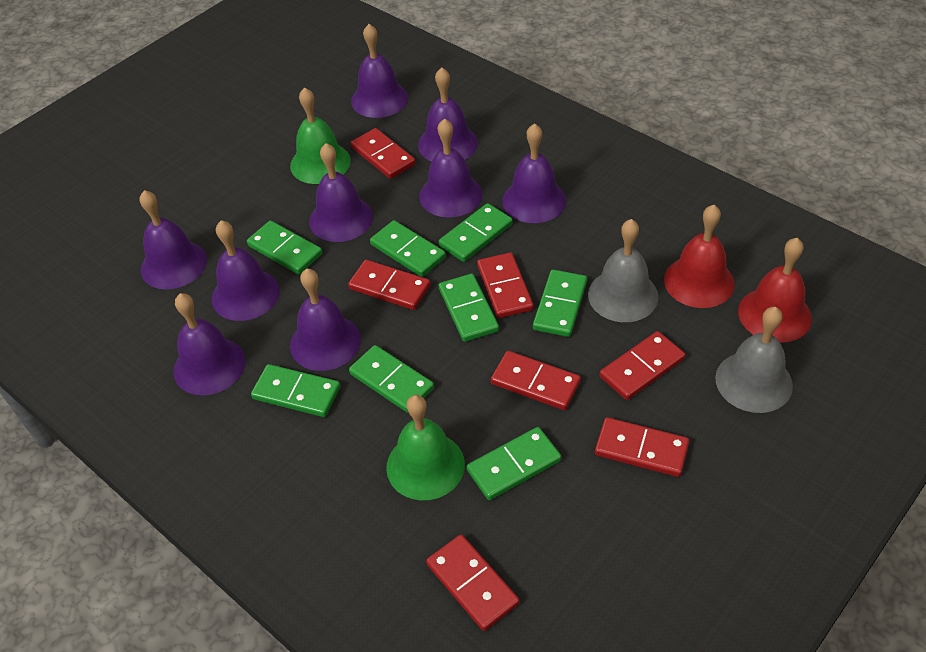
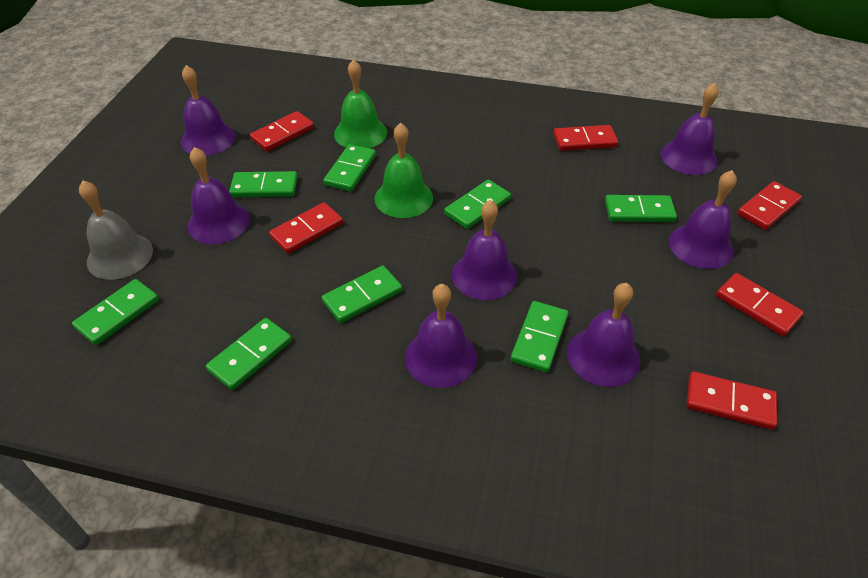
grey bell: [588,219,659,322] [715,307,793,413] = 2 -> [79,181,153,280] = 1
purple bell: [139,190,207,289] [173,293,246,395] [212,220,280,321] [290,269,361,371] [309,143,373,242] [351,24,408,118] [418,67,478,162] [419,118,482,218] [502,123,566,223] = 9 -> [181,65,236,156] [188,147,250,244] [405,284,477,388] [452,200,517,300] [567,283,640,387] [661,83,719,175] [669,170,737,269] = 7
red bell: [664,205,735,308] [738,238,812,343] = 2 -> none = 0
red domino: [348,260,431,310] [351,128,416,179] [426,534,520,631] [477,253,534,318] [491,351,581,410] [595,417,689,477] [600,331,685,400] = 7 -> [250,111,314,151] [269,202,343,254] [553,125,618,151] [687,371,777,430] [716,273,804,336] [737,181,802,230] = 6

